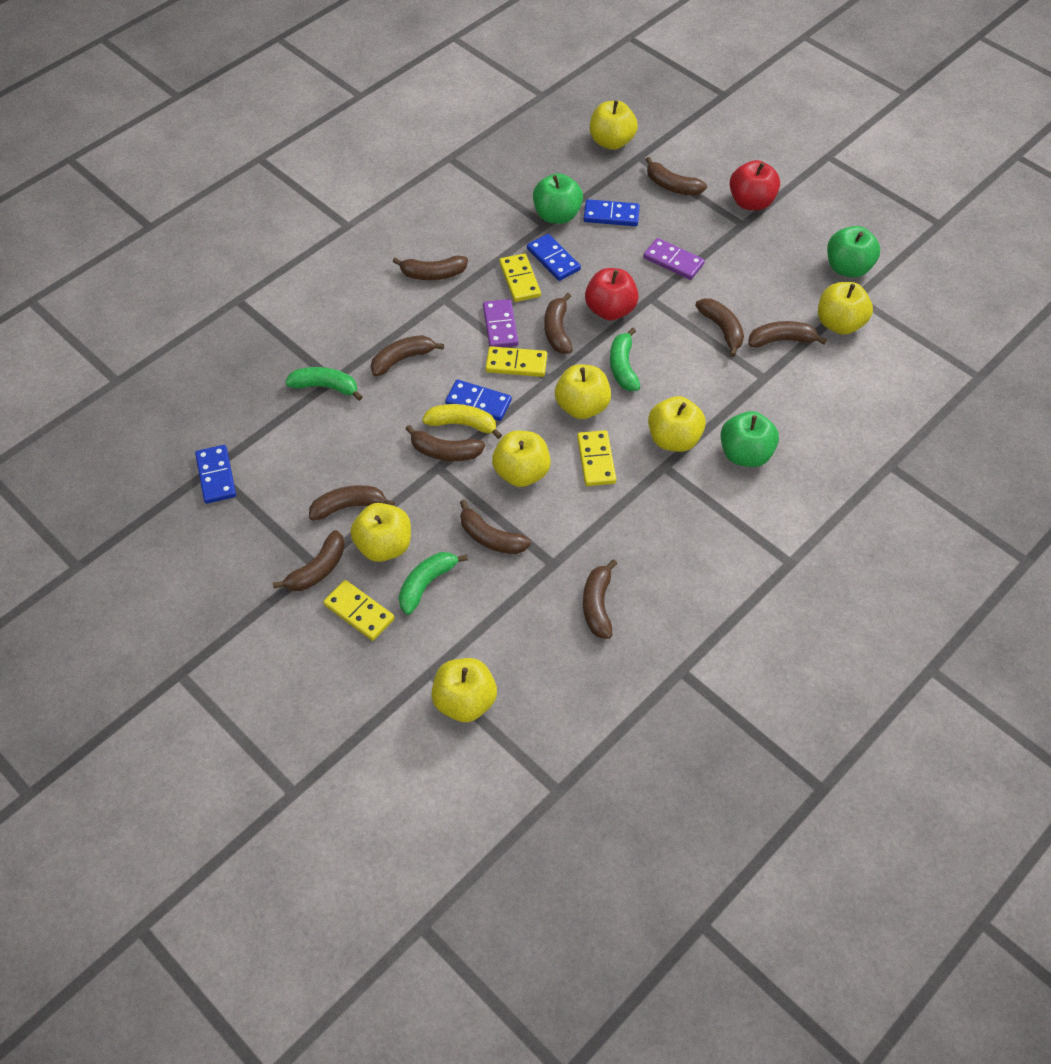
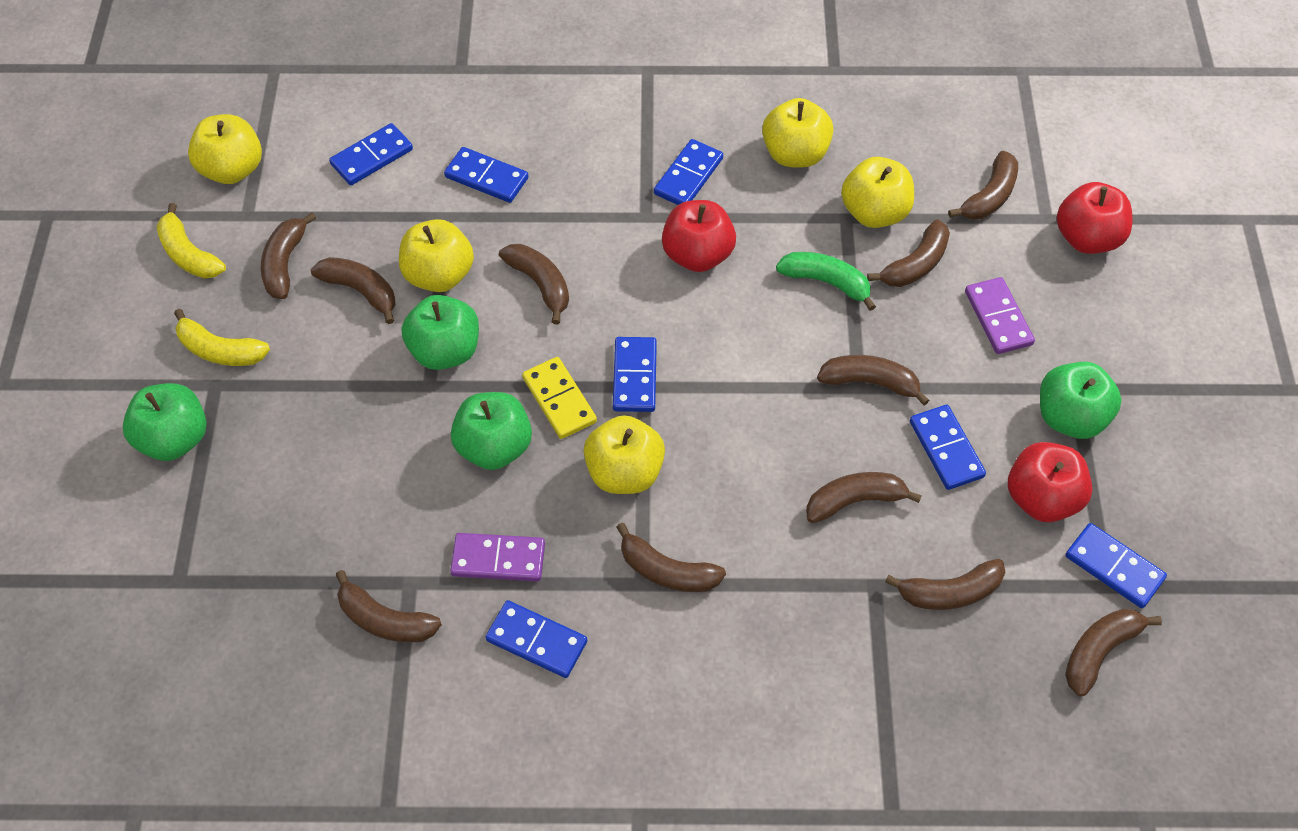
blue domino: [195,445,236,504] [445,380,512,421] [527,234,581,281] [583,199,640,226] = 4 -> [329,123,413,185] [444,147,529,203] [485,600,587,678] [613,337,657,412] [654,139,723,205] [910,405,986,490] [1066,523,1167,608] = 7
green apple: [533,173,583,224] [720,411,779,467] [827,226,880,278] = 3 -> [123,383,207,461] [402,295,479,370] [451,392,532,470] [1040,362,1122,439] = 4
green banana: [285,367,362,401] [399,552,468,615] [610,328,640,391] = 3 -> [776,252,876,311] = 1
red apple: [585,268,639,321] [729,160,780,210] = 2 -> [662,200,736,272] [1008,442,1092,522] [1057,182,1132,254] = 3
yellow apple: [350,503,411,562] [431,658,497,722] [492,431,551,487] [555,364,611,419] [590,100,638,150] [648,396,706,452] [818,282,873,335] = 7 -> [188,114,262,184] [399,219,474,292] [584,415,665,494] [762,98,834,168] [841,157,914,228] = 5
yellow banana: [422,404,502,439] = 1 -> [157,203,226,279] [174,309,270,366] = 2
yellow domino: [323,580,394,641] [486,346,547,377] [499,253,541,302] [577,430,616,486] = 4 -> [522,357,597,439] = 1

